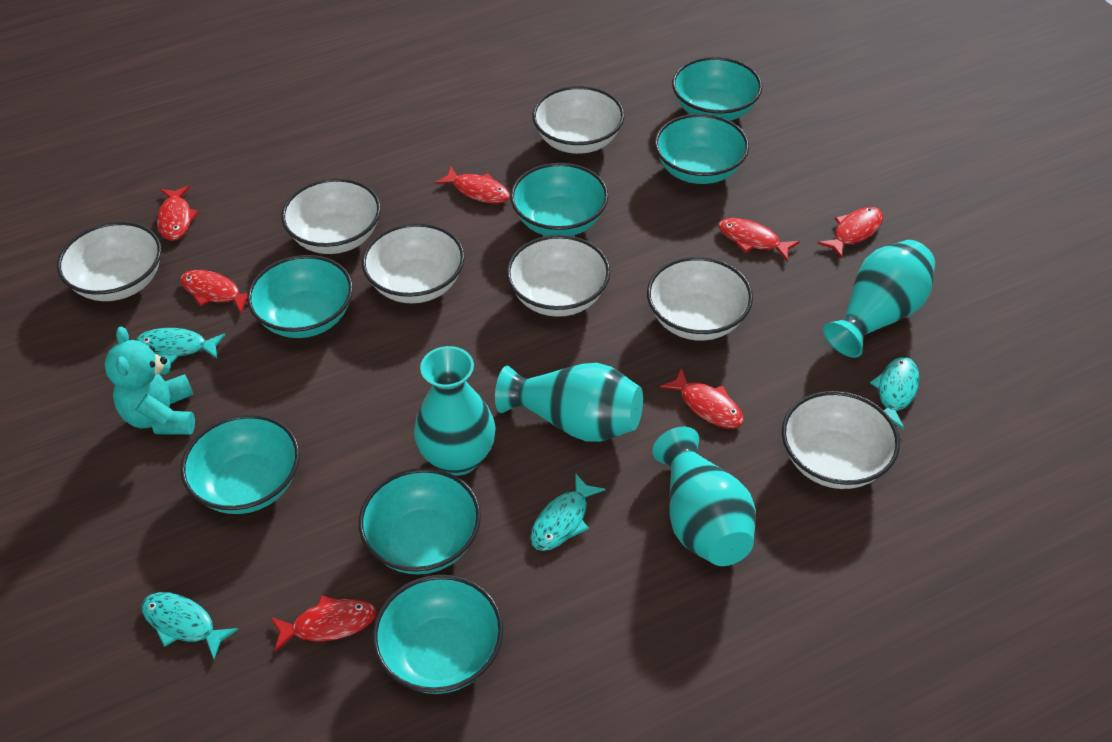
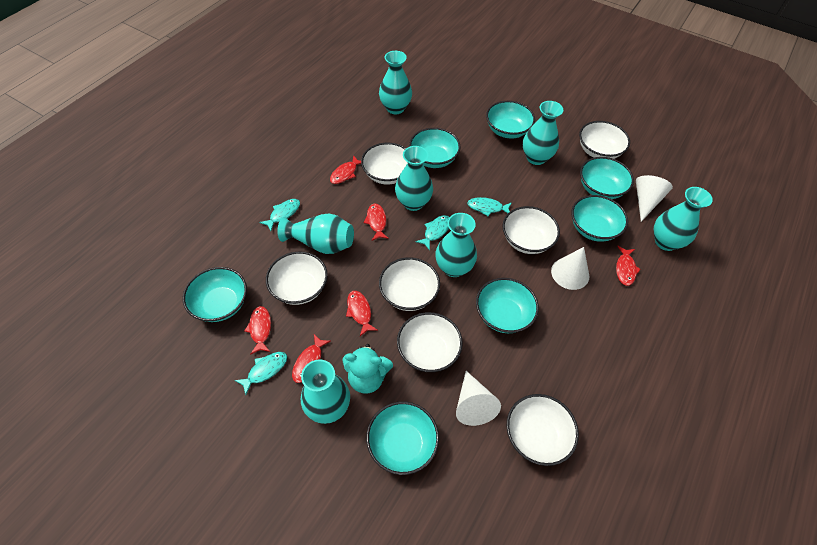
red fish: [157,186,199,241] [180,270,248,313] [271,596,377,652] [435,166,510,204] [660,368,744,428] [718,218,800,260] [817,207,883,258] = 7 -> [244,306,271,355] [292,334,331,383] [330,155,361,184] [346,291,377,336] [364,203,389,241] [616,246,641,286] = 6
turquoise vase: [414,346,496,476] [495,363,643,442] [652,427,756,566] [823,240,935,358] = 4 -> [277,214,354,254] [301,359,350,424] [379,51,412,114] [395,146,433,211] [435,213,477,277] [523,101,563,165] [654,187,713,251] = 7
white cone: none = 0 -> [456,371,501,426] [551,247,589,290] [636,175,673,222] = 3

